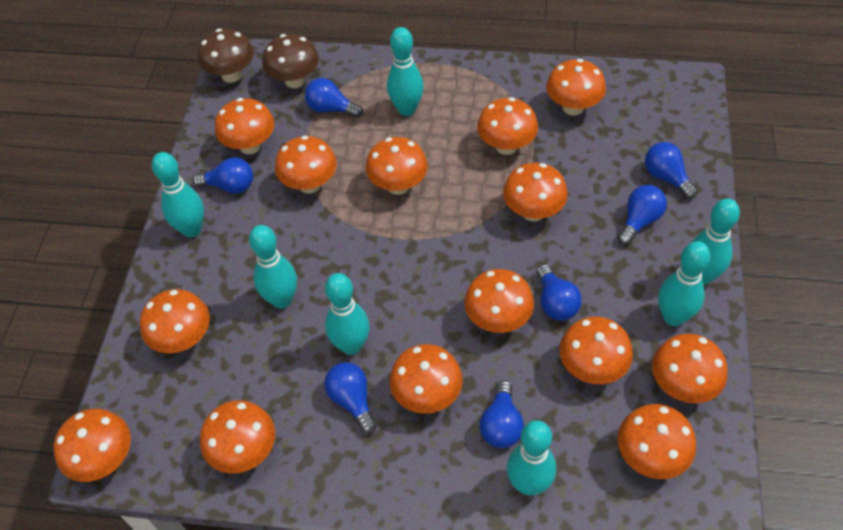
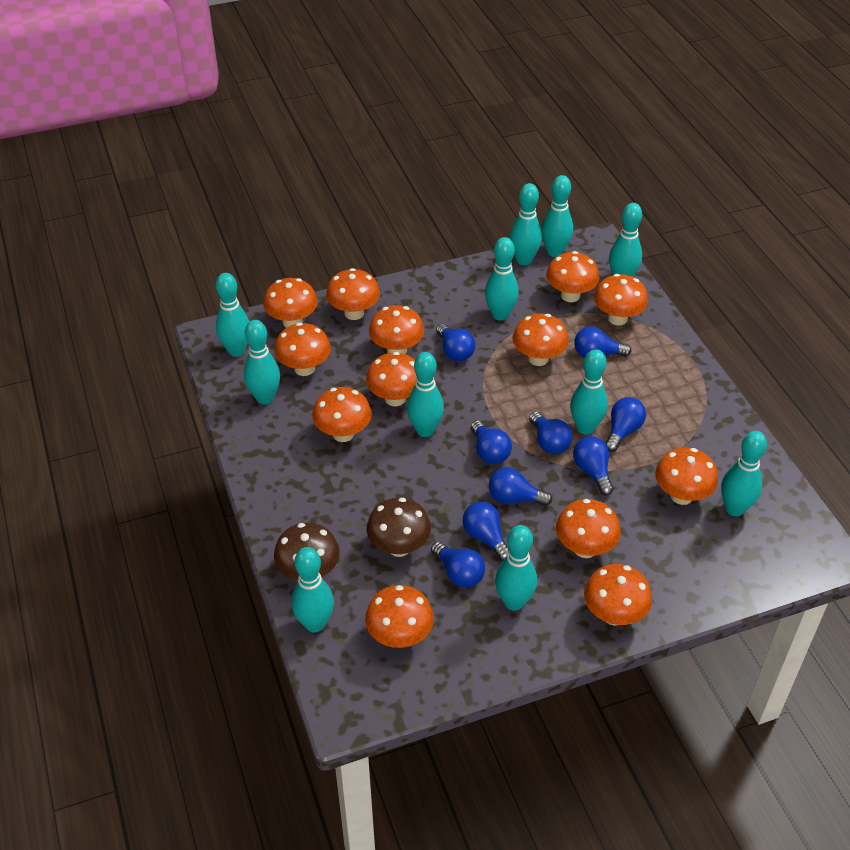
blue light bulb: [193,157,253,194] [305,78,363,118] [324,362,377,434] [480,380,524,448] [536,264,582,321] [618,185,667,245] [645,142,698,199] = 7 -> [431,542,485,588] [436,324,475,361] [463,502,509,561] [471,420,512,464] [489,467,552,506] [529,411,573,454] [573,436,613,496] [574,326,631,358] [606,397,646,452] = 9
orange mushroom: [54,409,131,482] [140,289,210,353] [200,400,275,474] [215,98,275,154] [275,136,337,194] [365,137,428,195] [389,344,463,414] [464,269,534,333] [477,97,538,155] [503,163,568,222] [546,59,606,116] [559,317,633,384] [618,404,696,479] [652,334,727,403] = 14 -> [263,278,318,328] [274,323,331,376] [312,387,372,442] [326,268,380,320] [365,585,434,648] [366,352,417,406] [369,305,424,354] [512,313,568,366] [546,251,599,302] [556,499,621,558] [584,564,652,625] [594,274,648,325] [655,447,718,505] = 13
turquoise bowling pin: [152,152,204,237] [249,225,297,309] [325,273,370,355] [387,27,424,116] [507,420,556,495] [658,241,710,326] [691,198,740,285] = 7 -> [216,273,250,357] [244,320,280,404] [291,547,334,633] [407,352,444,437] [485,237,519,321] [495,525,537,611] [510,183,542,265] [541,175,573,257] [570,349,608,434] [609,203,642,277] [721,431,767,516] = 11

